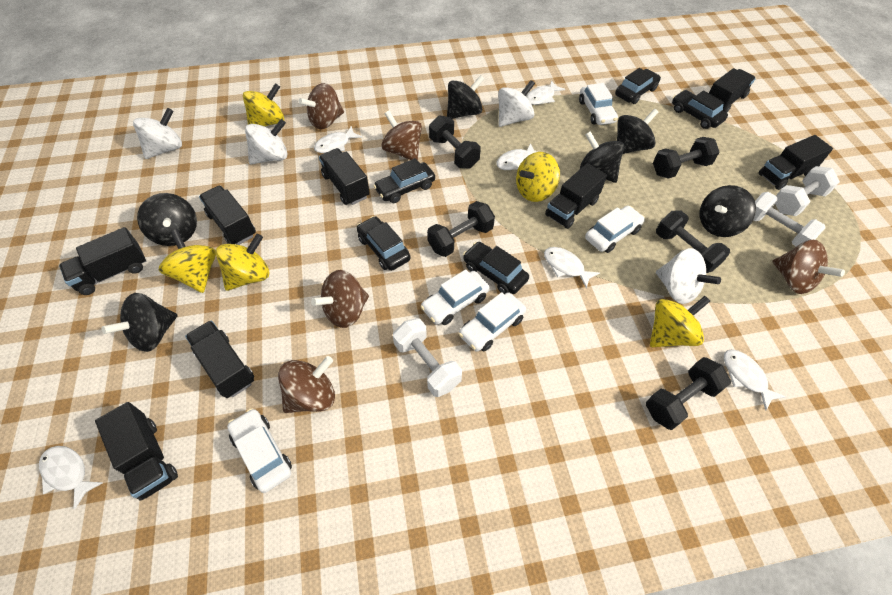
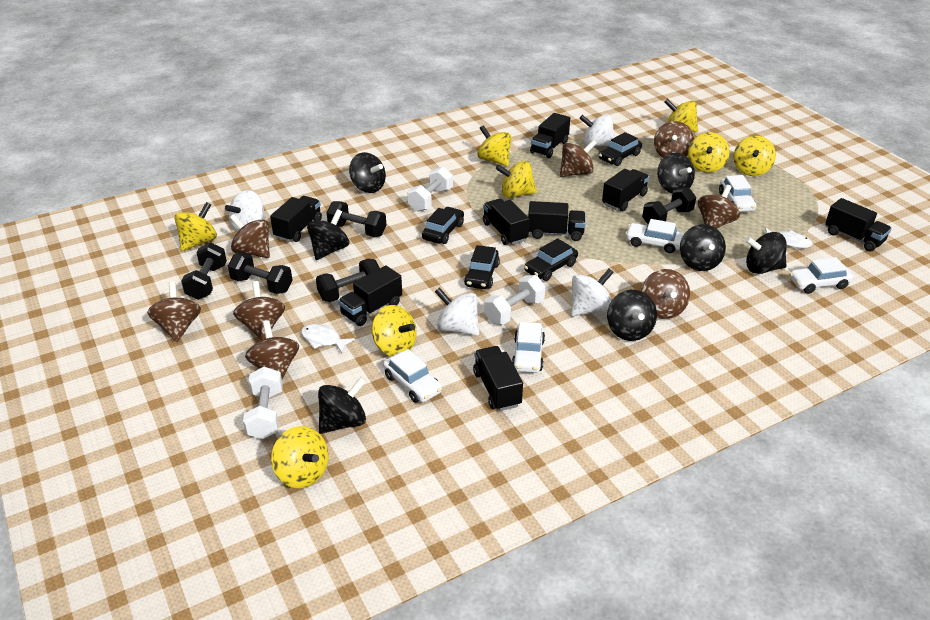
black car: [356,216,411,271] [373,158,435,203] [463,242,529,294] [615,68,661,104] [672,90,728,129] = 5 -> [422,207,464,244] [464,245,500,289] [524,238,578,281] [599,132,642,166] = 4
black spinning top: [102,293,178,352] [137,193,197,246] [447,75,484,119] [580,131,624,183] [617,109,659,154] [700,185,756,237] = 6 -> [307,209,350,260] [318,377,366,434] [349,152,386,193] [607,290,657,341] [657,153,695,193] [680,224,726,271] [745,232,787,274] = 7
brown spinning top: [278,356,335,413] [299,83,344,129] [311,270,369,328] [381,111,422,160] [772,239,845,294] = 5 -> [147,282,201,342] [230,214,270,258] [233,281,285,340] [245,320,299,380] [560,140,597,177] [641,269,690,319] [654,121,694,158] [698,185,740,229] = 8
white fish: [39,446,103,509] [314,126,362,153] [496,143,537,170] [526,80,565,105] [544,247,600,289] [724,350,786,411] = 6 -> [301,324,355,353] [765,228,813,248] = 2
yellow spinning top: [159,229,216,293] [216,234,269,291] [243,83,284,127] [516,152,560,202] [650,296,710,347] = 5 -> [175,202,217,251] [271,426,328,488] [372,305,417,356] [477,125,511,166] [496,161,537,198] [664,99,698,132] [688,132,730,173] [734,136,776,176] = 8

